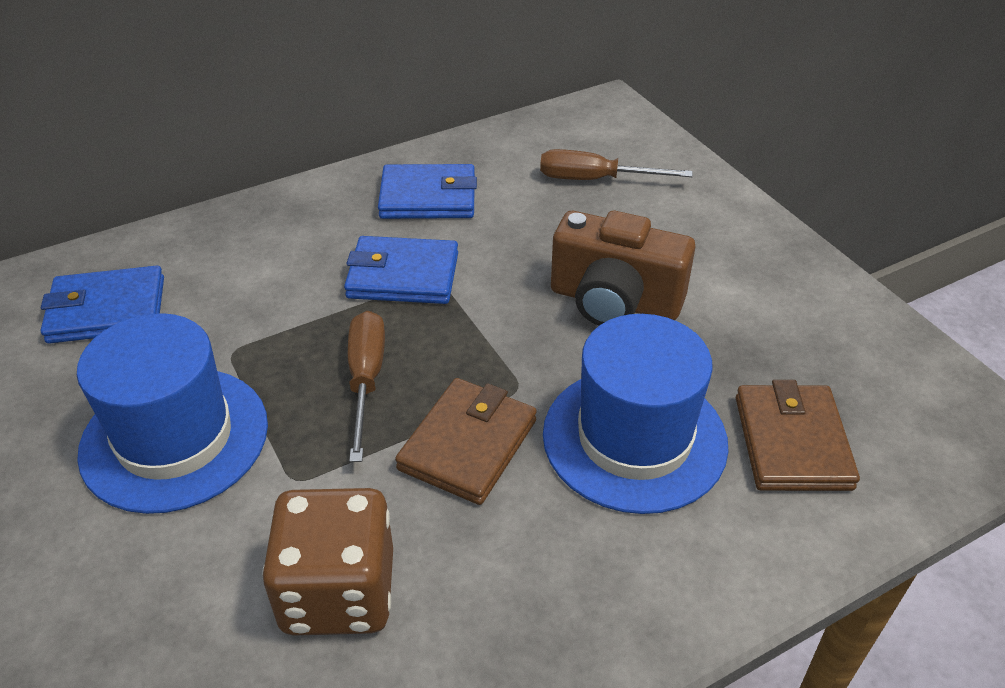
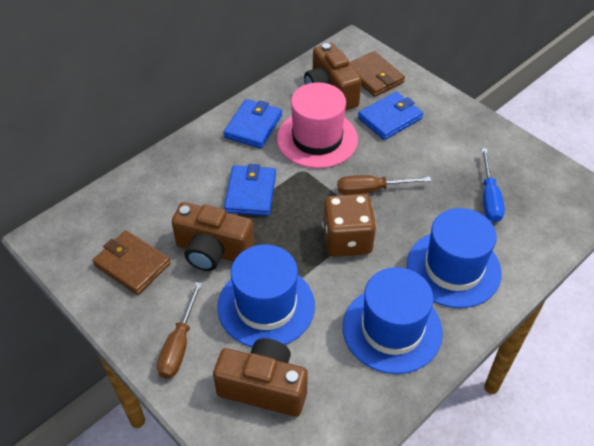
blue hat: [77,313,268,514] [543,314,728,514] = 2 -> [217,244,315,347] [343,267,443,374] [407,208,501,308] = 3
blue screwdriver: none = 0 -> [481,148,505,222] = 1
brown camera: [551,211,695,325] = 1 -> [172,202,254,271] [213,338,308,417] [304,43,361,111] = 3
pink hat: none = 0 -> [277,82,358,169] = 1

